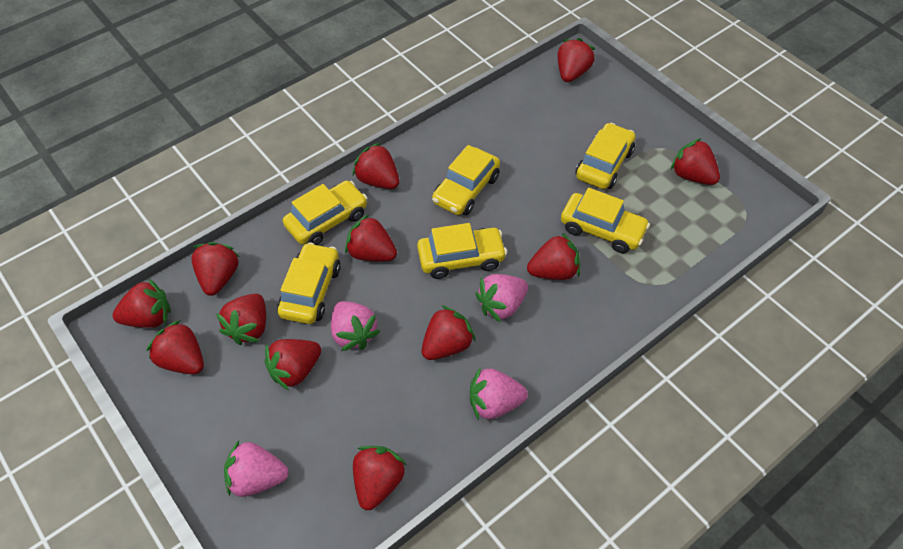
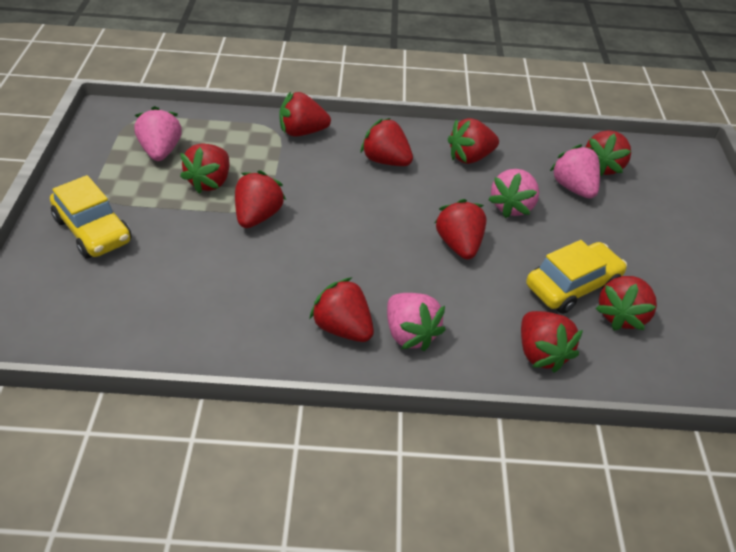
red strawberry: [112,279,171,328] [146,320,204,374] [191,242,240,296] [216,293,266,345] [265,339,321,390] [345,214,397,262] [353,143,399,189] [353,446,406,510] [421,305,476,360] [527,233,580,280] [557,38,595,82] [671,138,720,185] = 12 -> [180,143,229,194] [235,171,286,228] [279,92,331,137] [309,277,374,342] [360,118,413,166] [435,199,486,259] [448,118,499,164] [521,311,583,373] [585,130,631,176] [595,276,657,331] = 10
yellow car: [278,242,341,324] [283,181,367,245] [417,223,507,279] [432,145,500,215] [561,188,650,253] [575,123,635,189] = 6 -> [50,175,132,259] [526,240,627,314] = 2

